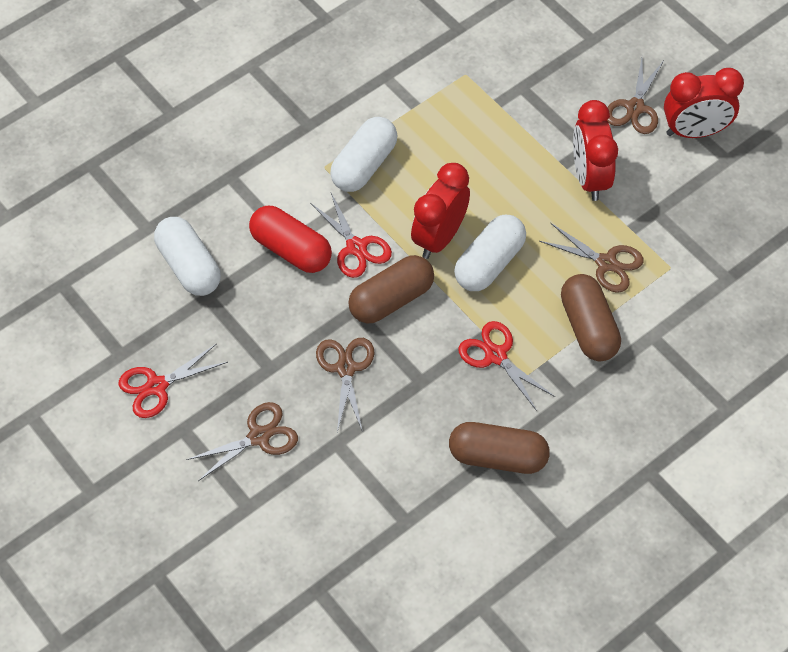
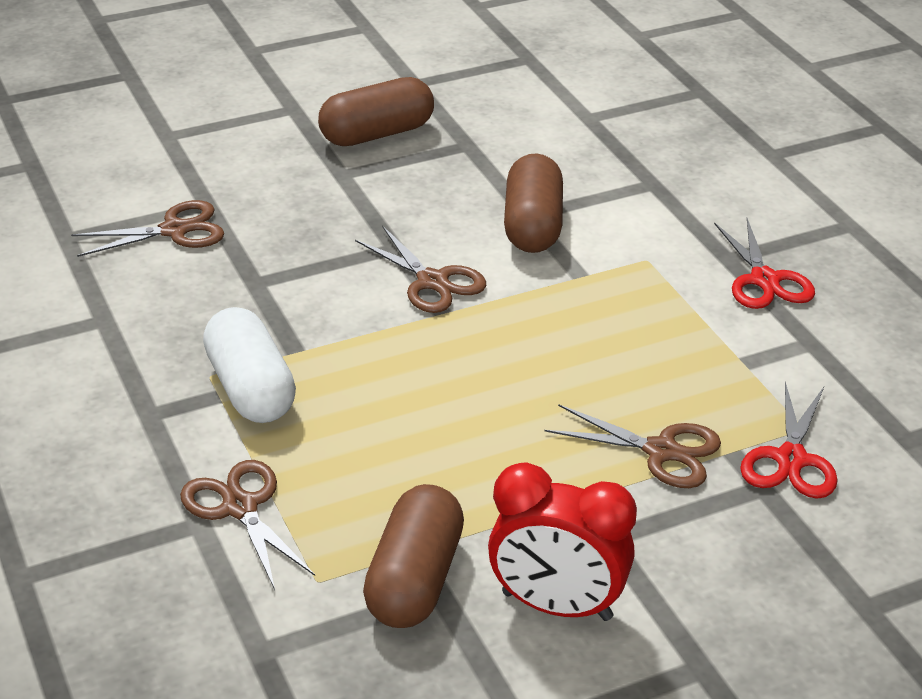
red capsule: [249,206,332,273] = 1 -> none = 0
red clock: [411,163,470,259] [573,100,618,201] [664,68,744,138] = 3 -> [488,462,637,621] = 1
red scissors: [119,344,228,418] [310,193,392,278] [458,321,555,411] = 3 -> [714,218,815,309] [740,382,838,499] = 2
white capsule: [154,217,221,296] [330,117,397,192] [454,215,526,291] = 3 -> [203,307,296,423] = 1

